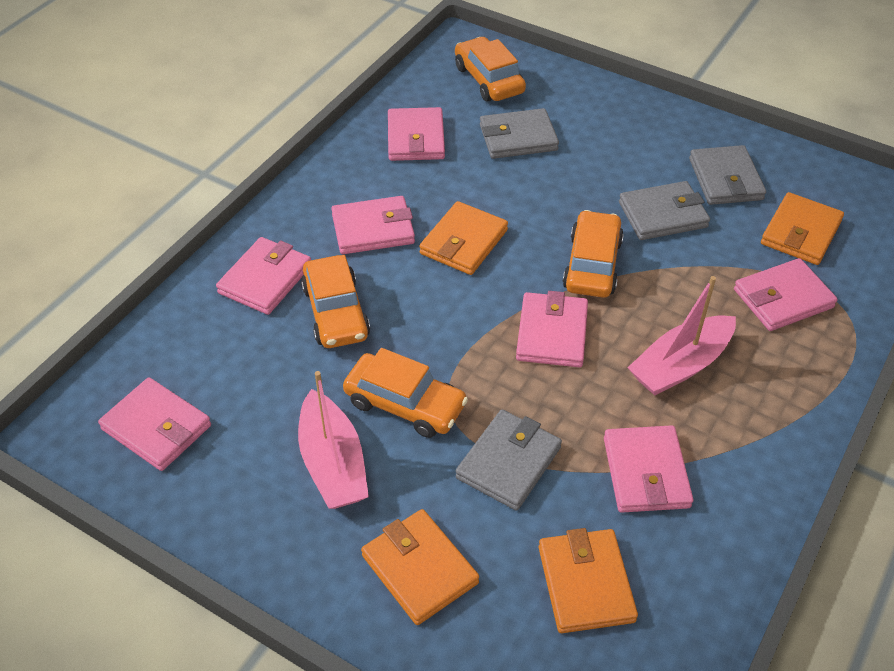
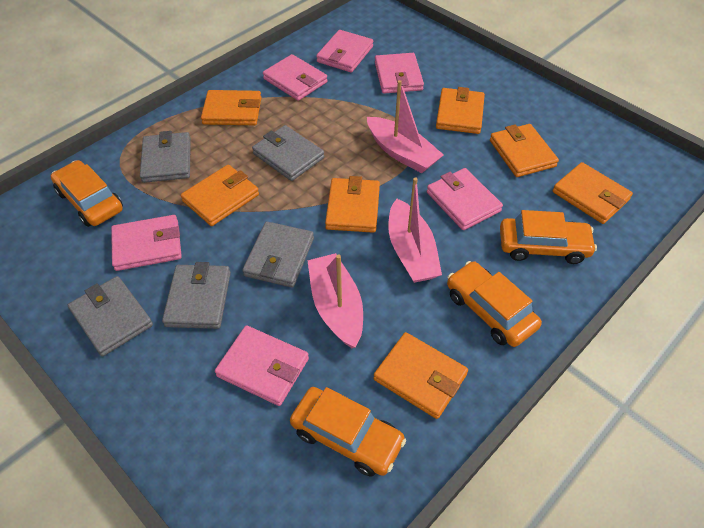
grey wallet: [456,410,562,510] [480,108,559,159] [619,181,710,240] [689,145,766,205] = 4 -> [68,276,153,356] [140,131,191,183] [162,262,231,329] [242,221,314,288] [252,125,324,181] = 5
orange wallet: [361,509,479,625] [419,201,508,275] [539,528,638,633] [761,192,844,265] = 4 -> [181,165,259,226] [201,90,261,125] [325,176,380,233] [373,332,468,419] [436,87,485,134] [490,124,559,177] [552,162,633,224] = 7
pink boat: [298,371,369,509] [628,276,736,396] = 2 -> [307,253,363,348] [367,80,444,173] [388,177,442,283] = 3
pink wallet: [98,377,211,471] [216,237,311,315] [331,196,415,254] [388,107,445,161] [516,291,588,367] [604,425,693,513] [734,258,838,331] = 7 -> [111,215,182,271] [215,325,309,406] [263,54,327,101] [316,30,373,73] [375,53,424,94] [427,168,503,230] = 6

